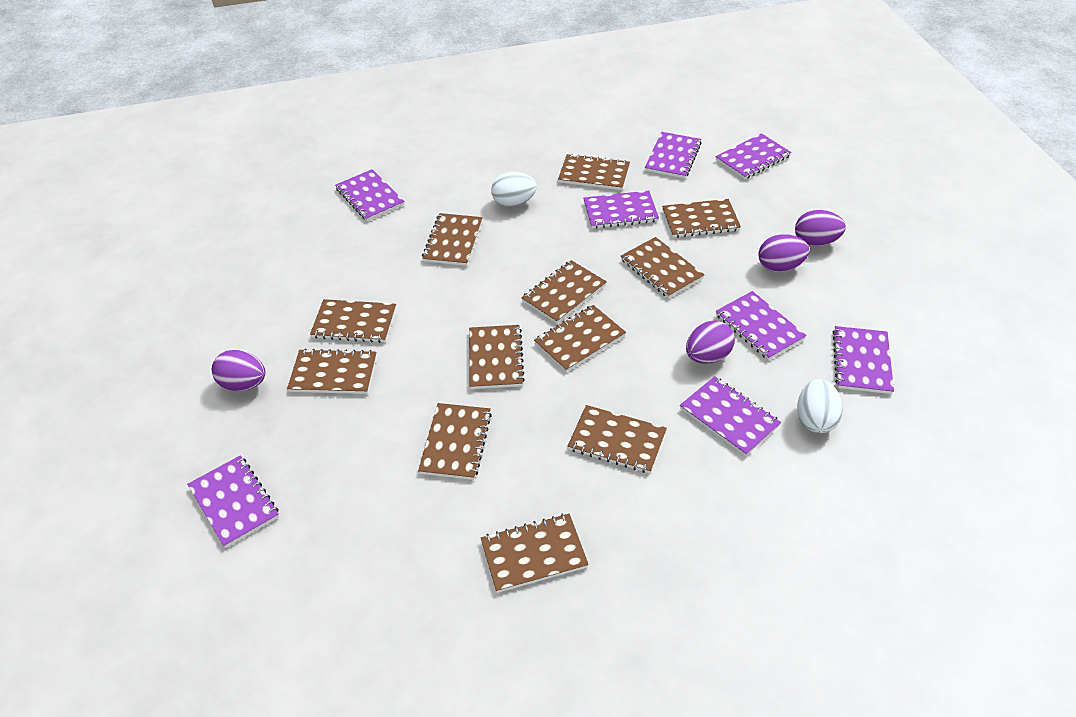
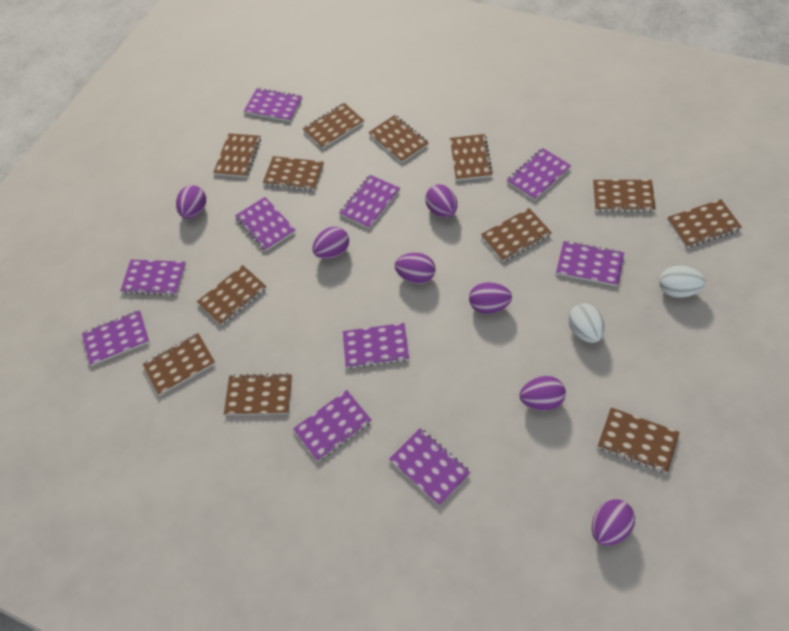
purple egg: [212,350,265,391] [686,320,735,364] [758,234,809,272] [795,210,846,246] = 4 -> [176,185,206,219] [312,227,349,259] [395,253,436,284] [425,184,457,218] [469,282,512,314] [519,376,566,411] [592,499,635,546] = 7
purple notebook: [187,455,279,548] [335,169,405,221] [584,191,659,229] [645,132,702,179] [680,376,781,456] [715,133,791,179] [715,291,807,360] [833,326,894,394] = 8 -> [82,310,150,366] [120,260,186,296] [235,197,296,251] [244,88,302,122] [293,390,372,461] [339,175,400,229] [343,323,409,369] [389,428,471,506] [507,148,571,200] [556,241,624,286] = 10

